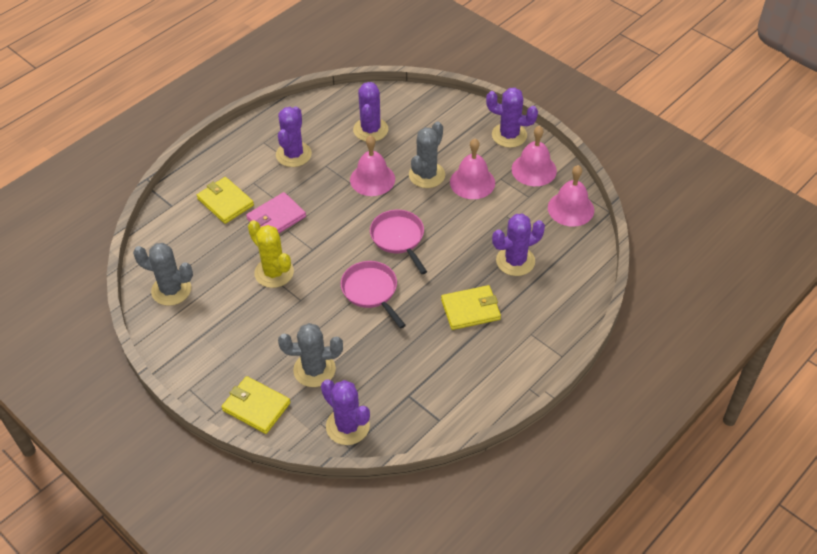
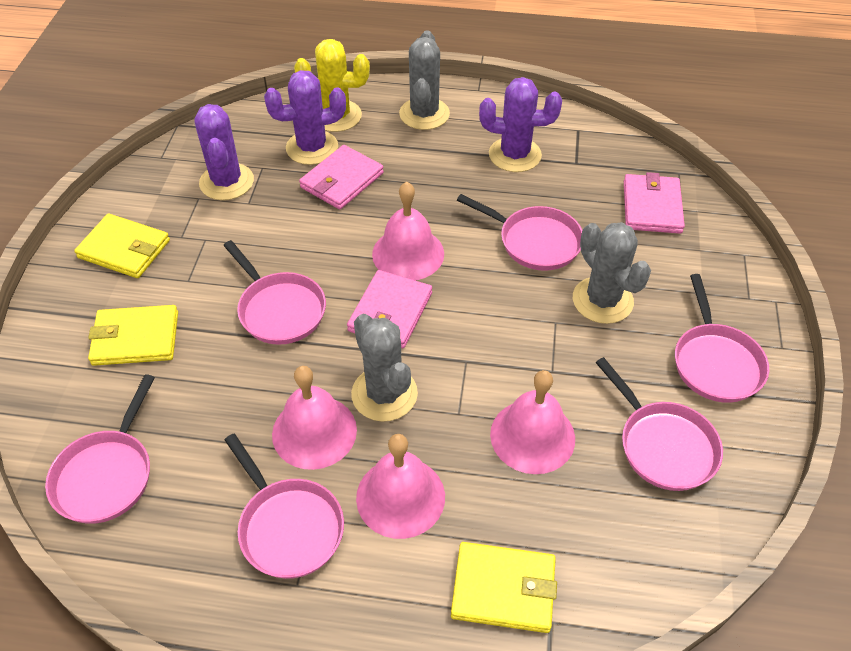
pink pan: [341,261,406,329] [370,210,427,274] = 2 -> [45,374,155,524] [223,240,326,345] [225,434,344,579] [457,194,583,271] [596,357,723,491] [675,274,769,403] = 6
pink wallet: [246,192,306,233] = 1 -> [299,145,384,209] [347,270,432,348] [624,172,685,234] = 3
purple cactus: [276,106,312,167] [321,379,370,445] [353,82,388,141] [486,88,538,148] [492,214,545,276] = 5 -> [194,104,254,200] [264,70,346,165] [479,77,562,172] = 3

